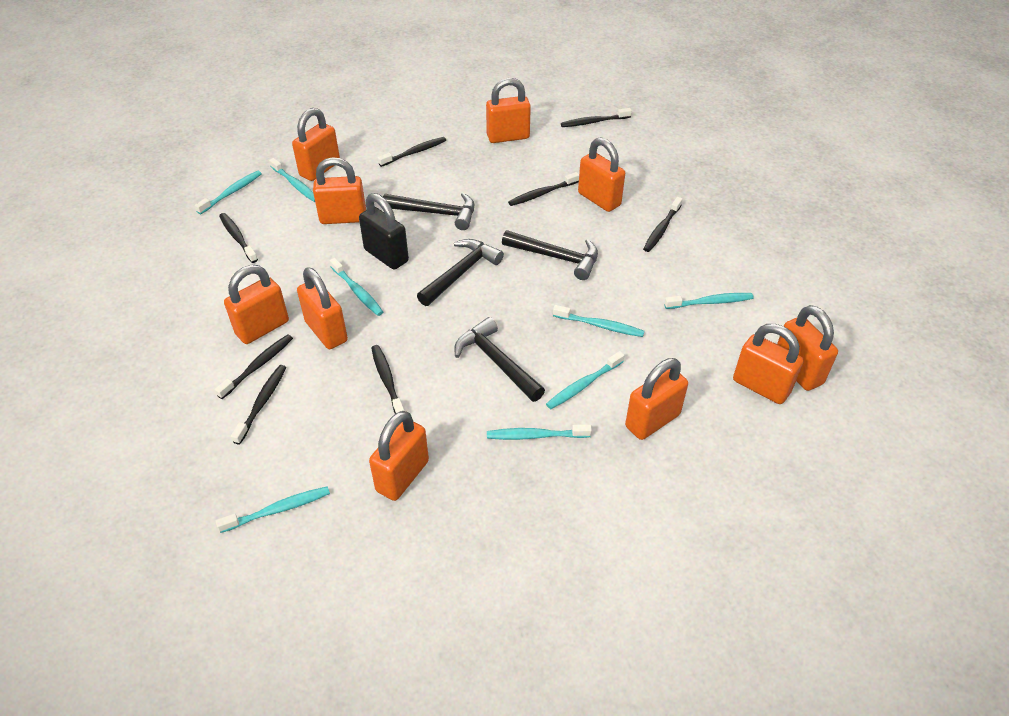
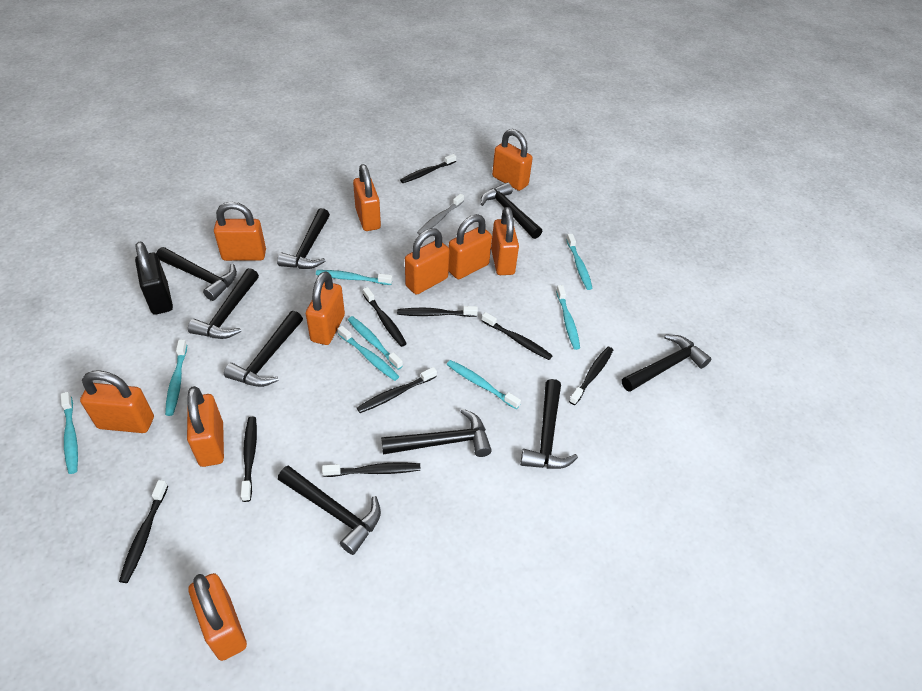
black hammer: [383,193,474,230] [417,239,504,306] [454,317,545,402] [502,230,598,280] = 4 -> [156,247,237,301] [188,268,259,339] [224,311,303,387] [277,208,330,269] [278,465,381,555] [381,409,492,457] [480,182,542,239] [520,379,578,469] [622,335,711,392] = 9
black toothbrush: [215,334,293,399] [219,213,258,263] [231,365,287,445] [371,345,404,413] [378,137,446,167] [508,172,579,206] [561,108,632,127] [643,197,682,252] = 8 -> [119,480,168,583] [241,417,257,502] [322,462,420,477] [357,367,437,413] [363,287,407,347] [397,306,478,317] [400,154,456,183] [482,312,553,360] [569,347,613,405] = 9
grey toothbrush: none = 0 -> [417,194,464,235] = 1

